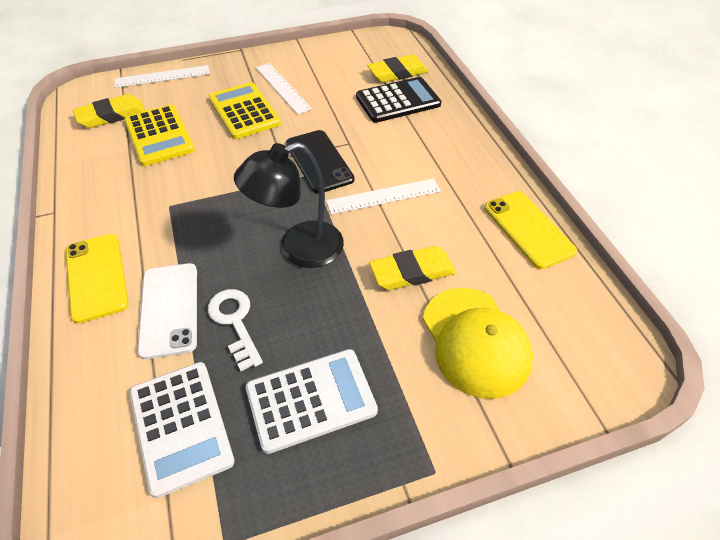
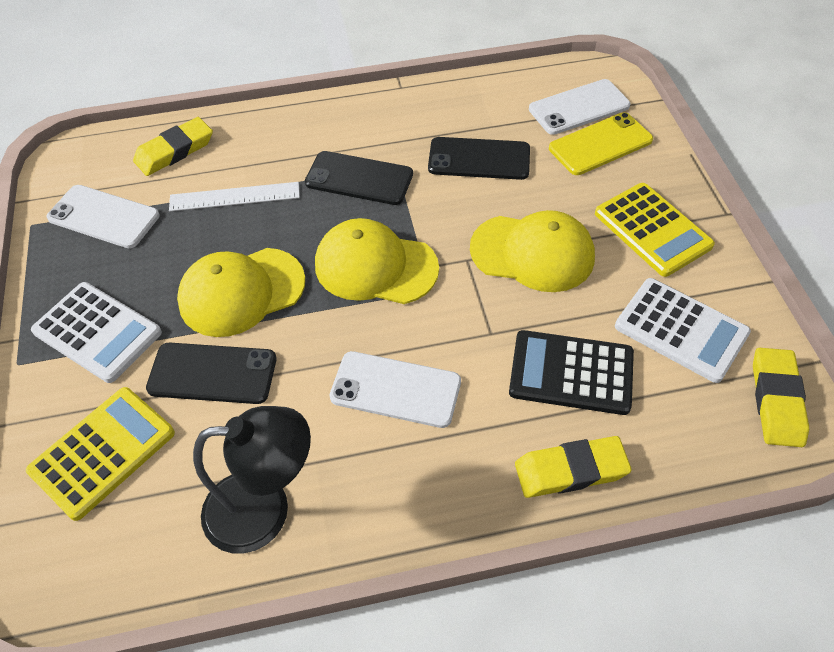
black phone: [286,130,355,193] = 1 -> [146,343,277,404] [305,151,413,205] [428,137,530,180] = 3
white key: [208,289,263,371] = 1 -> none = 0
white phone: [137,263,197,359] = 1 -> [47,185,160,248] [330,351,461,428] [529,79,630,135] = 3
white ruler: [115,65,210,88] [256,63,312,114] [326,178,441,215] = 3 -> [169,182,300,211] = 1
yellow cap: [423,288,533,399] = 1 -> [177,248,305,337] [315,218,439,304] [470,210,595,292] = 3
yellow phone: [65,234,129,324] [484,191,577,269] = 2 -> [549,112,653,175] = 1

